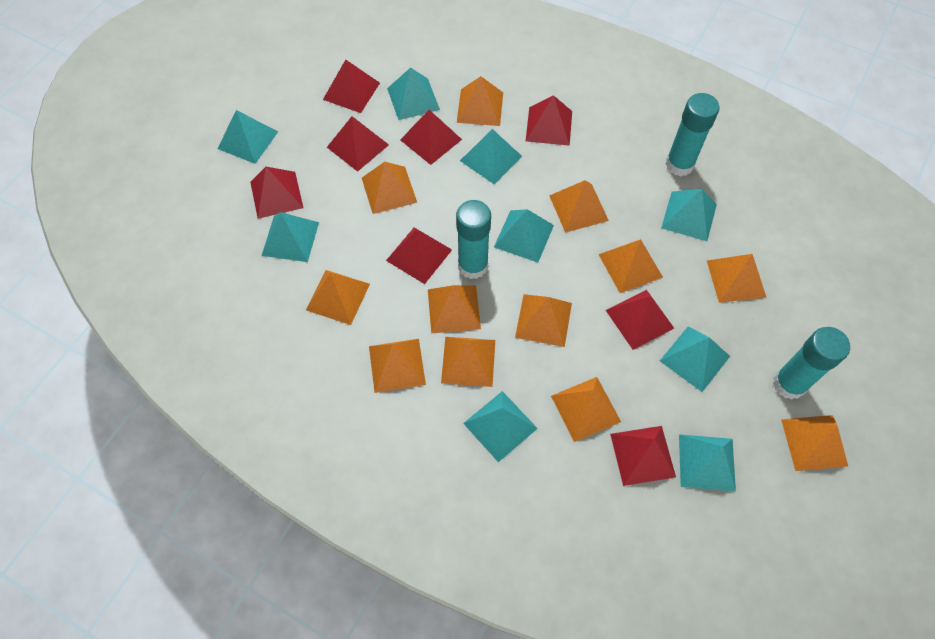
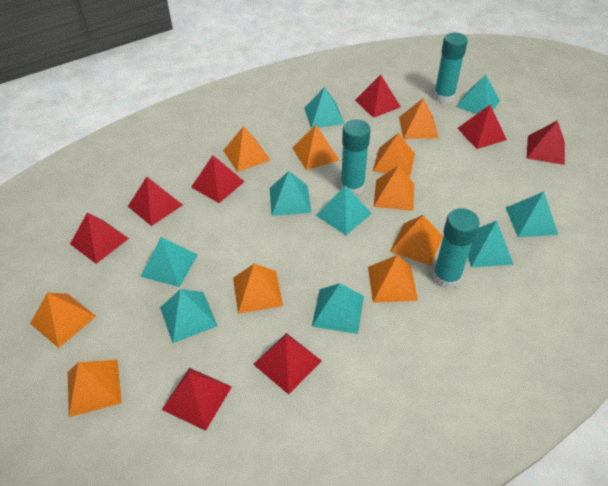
orange pyramid: [306,270,370,325] [362,162,417,214] [369,339,426,393] [428,285,481,333] [441,337,495,387] [457,76,503,126] [515,294,572,347] [549,180,609,233] [551,377,621,442] [598,239,663,293] [707,254,767,303] [781,415,848,471] = 12 -> [30,293,96,348] [68,360,122,417] [223,126,270,172] [233,264,283,314] [293,125,339,170] [368,255,418,303] [373,133,415,178] [373,165,414,211] [390,215,443,266] [399,98,438,139] = 10

